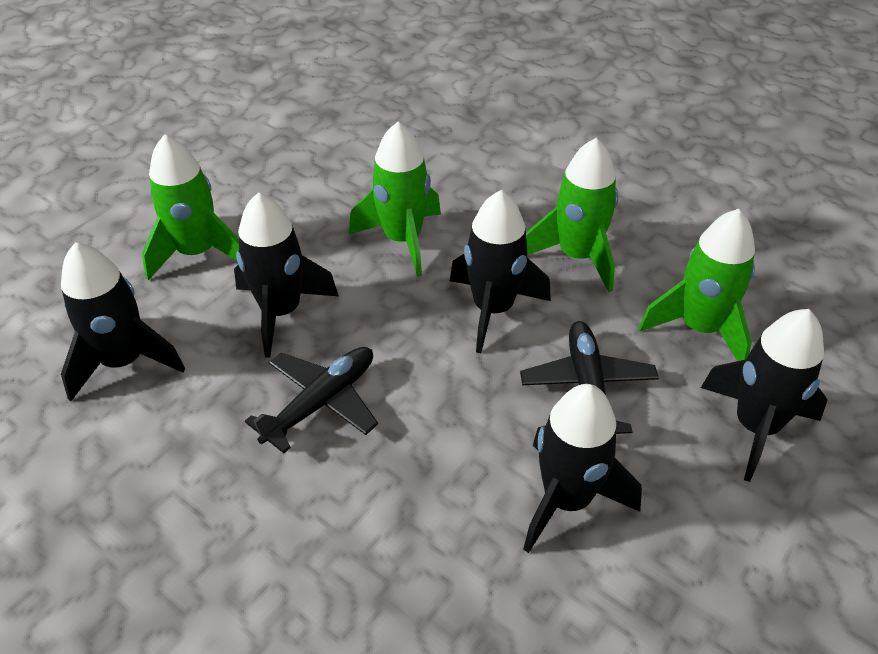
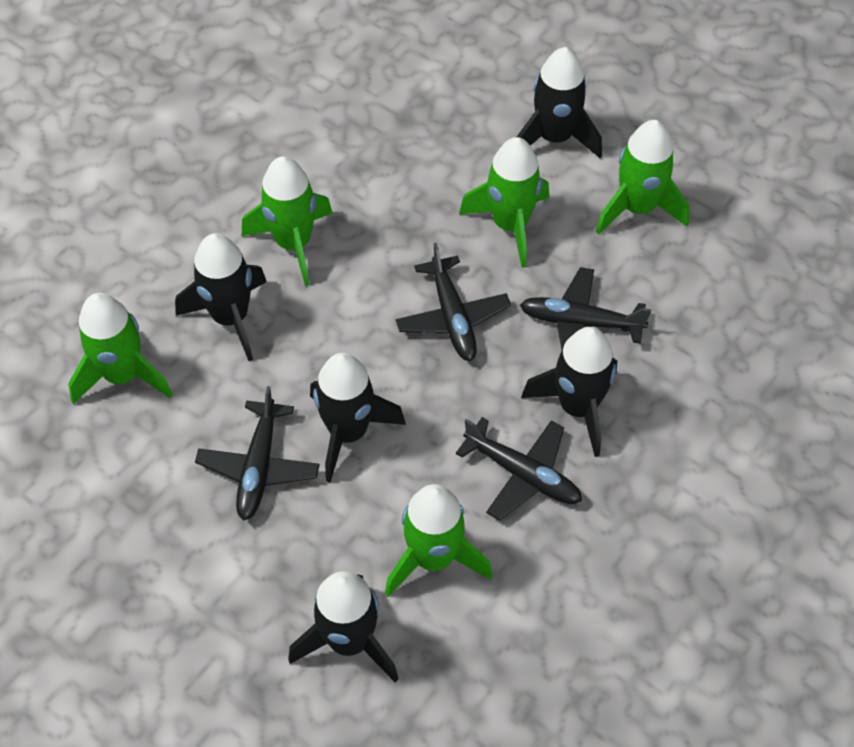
black plane: [245,347,378,453] [520,321,659,434] = 2 -> [195,386,320,520] [396,243,511,361] [456,417,582,521] [520,267,651,349] = 4
green rocket: [142,134,239,280] [349,122,441,277] [526,138,618,292] [639,209,755,361] = 4 -> [68,293,173,404] [242,156,333,286] [385,484,492,597] [459,137,549,268] [596,120,689,235] = 5

